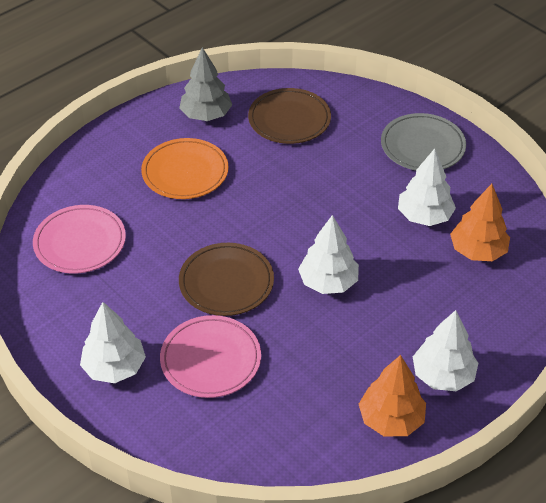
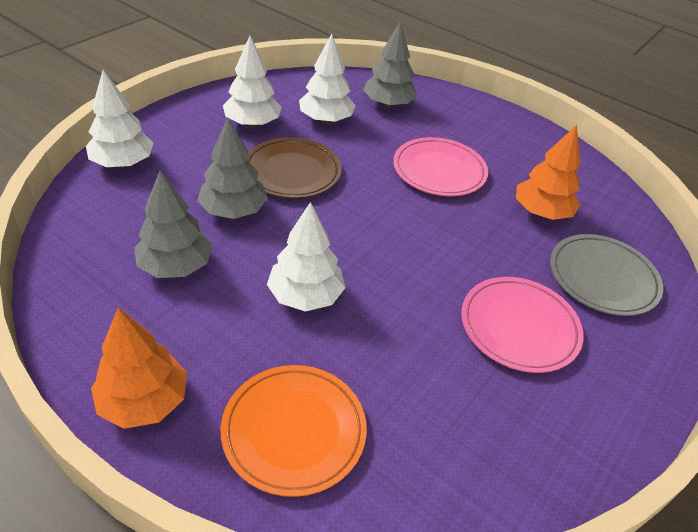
brown plate: [179,243,274,316] [248,88,331,144] = 2 -> [247,137,342,198] = 1
grey tree: [179,47,232,121] = 1 -> [134,170,212,278] [197,117,268,219] [363,21,417,108] = 3

